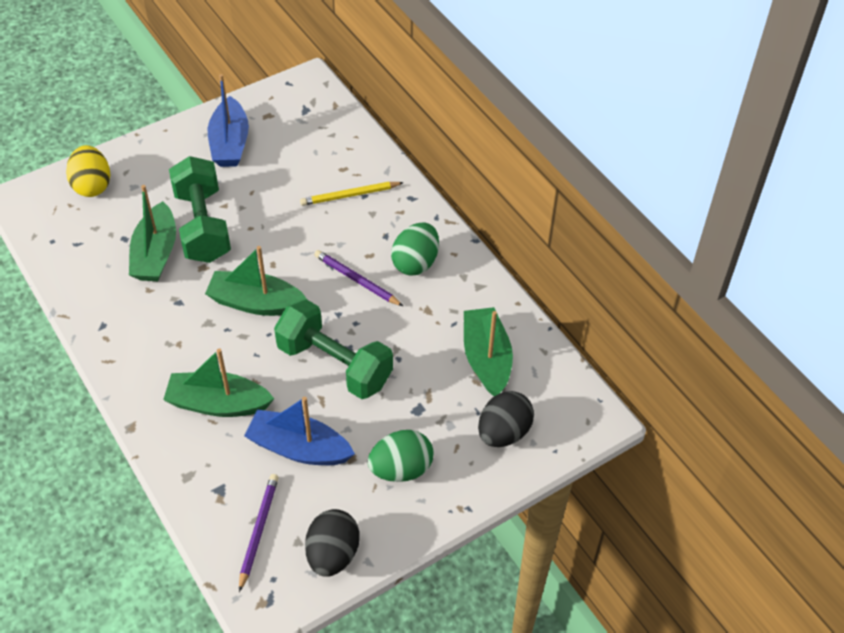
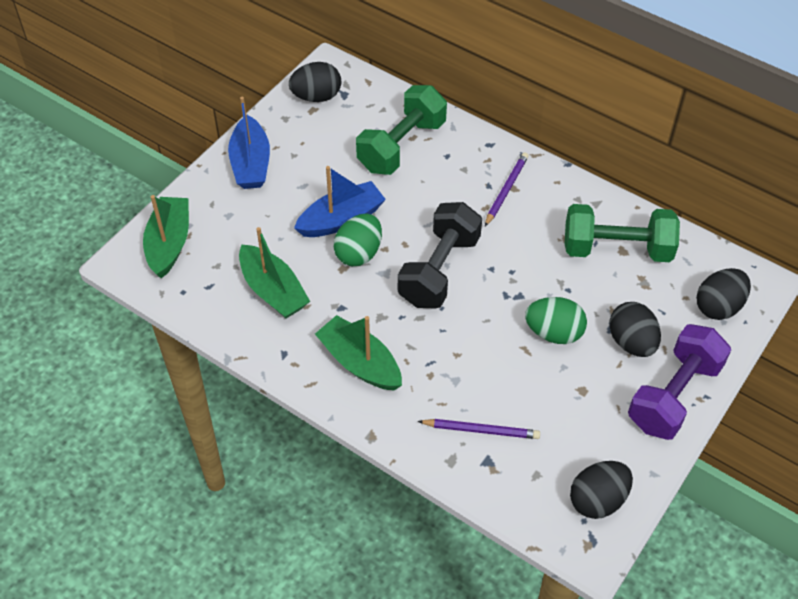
black dumbbell: none = 0 -> [398,202,482,308] = 1
black egg: [305,509,360,577] [478,391,534,447] = 2 -> [289,62,341,102] [570,461,633,519] [609,302,661,357] [696,268,751,320] = 4
green boat: [129,185,176,281] [163,348,274,417] [205,246,307,316] [464,307,513,396] = 4 -> [143,195,189,278] [239,227,310,318] [315,315,402,390] = 3
purple dumbbell: none = 0 -> [628,324,731,440] = 1
yellow egg: [66,145,111,197] = 1 -> none = 0
yellow pencil: [300,182,404,206] = 1 -> none = 0

